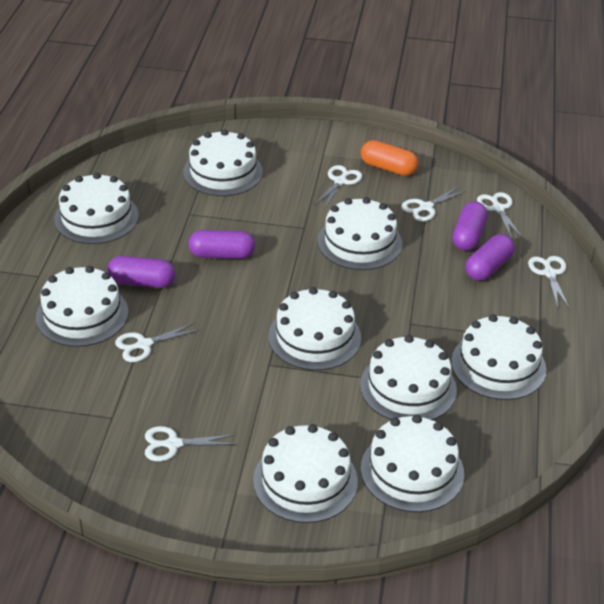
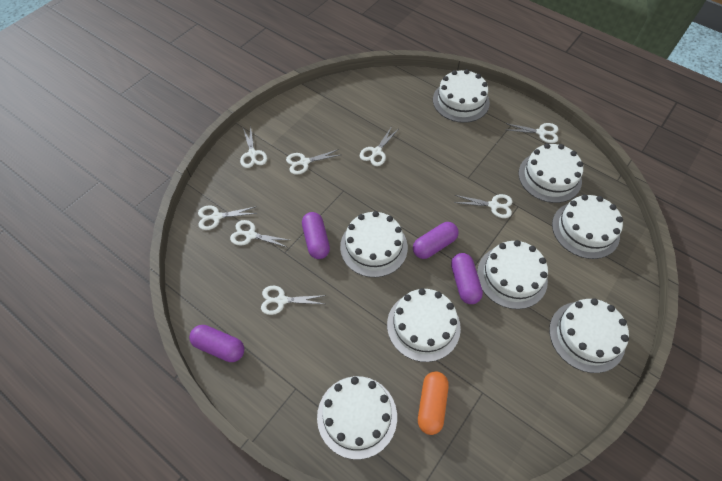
white cake: [36,266,128,347] [54,173,139,244] [183,129,263,196] [253,424,358,523] [269,287,361,370] [318,197,402,270] [360,335,457,420] [361,415,464,512] [451,314,547,400] = 9 -> [317,376,397,459] [340,211,408,277] [387,288,461,362] [433,69,490,123] [477,240,548,309] [518,143,583,203] [549,298,629,373] [552,195,623,259] = 8
white scissors: [115,323,200,362] [145,426,237,461] [314,165,362,209] [401,186,467,221] [477,192,522,239] [528,256,569,308] = 6 -> [198,206,257,230] [230,220,289,247] [240,125,267,168] [261,286,326,315] [286,149,340,175] [360,126,398,166] [454,194,512,218] [505,123,558,143] = 8

